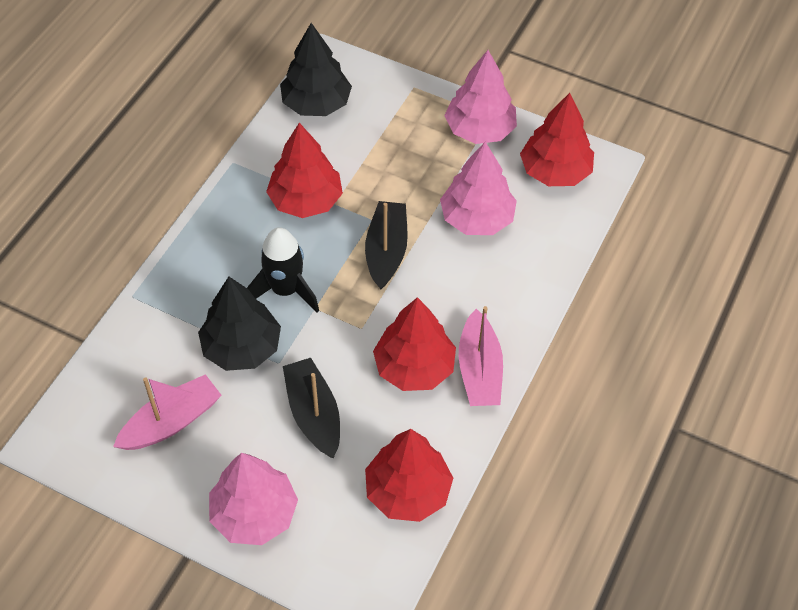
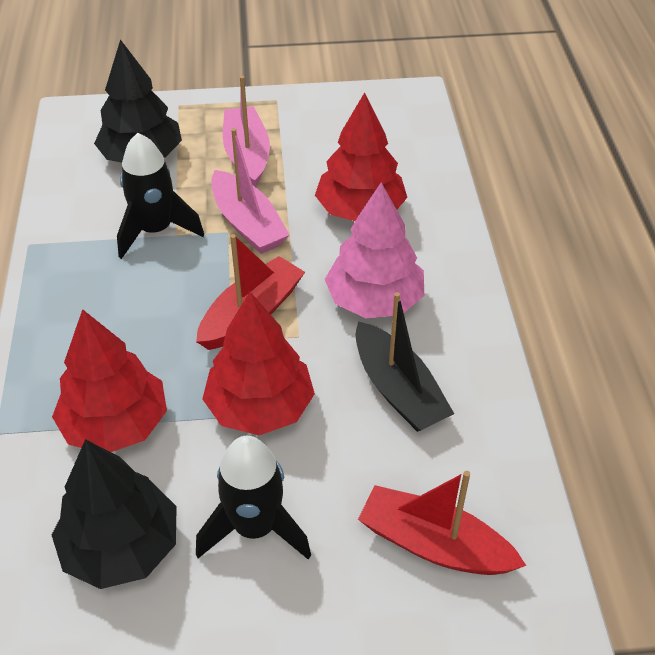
black boat: [283,358,340,458] [365,201,408,289] = 2 -> [355,292,454,432] = 1
black rocket: [247,227,319,313] = 1 -> [117,133,204,259] [196,436,311,560] = 2
pink tree: [209,453,298,545] [440,142,517,235] [444,50,517,144] = 3 -> [325,182,424,318] = 1
red boat: none = 0 -> [196,234,305,350] [358,471,526,575] = 2
red tree: [266,123,343,218] [365,429,453,522] [373,297,456,391] [520,93,594,186] = 4 -> [52,309,167,452] [202,292,315,435] [315,92,407,221] = 3

